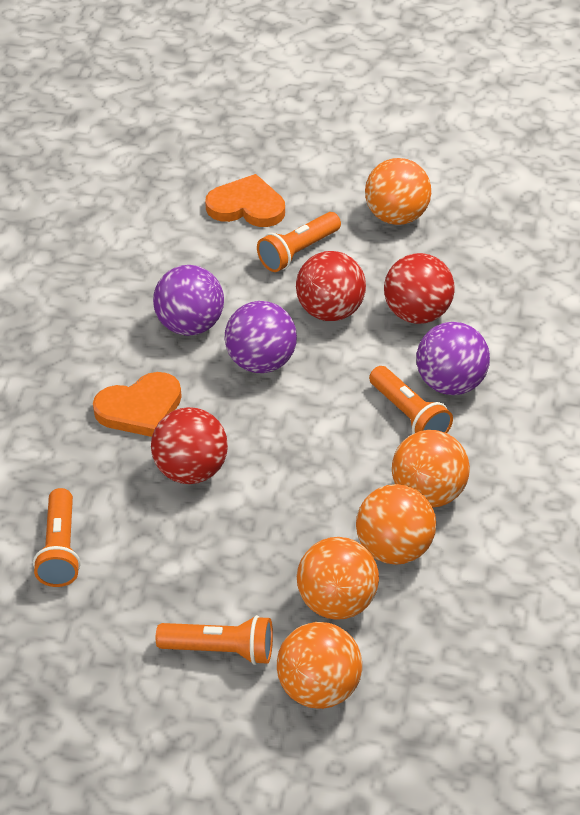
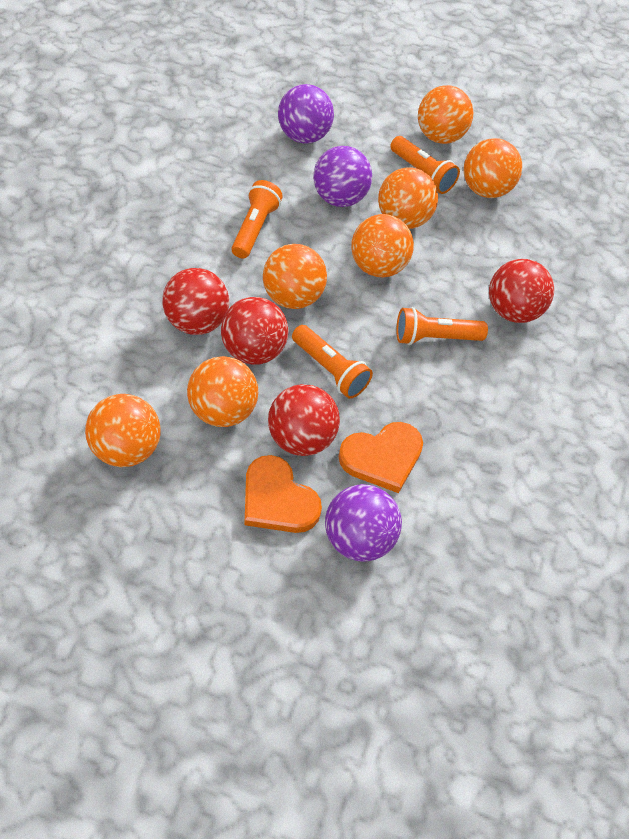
orange ball: [277,622,362,709] [297,537,379,620] [356,484,436,565] [365,158,431,225] [392,430,470,508] = 5 -> [85,394,161,467] [187,356,258,427] [263,244,327,309] [351,214,414,277] [378,167,438,229] [418,85,473,144] [464,138,522,198] = 7
red ball: [151,407,228,484] [296,251,366,321] [384,253,455,324] = 3 -> [162,268,229,335] [221,297,288,365] [268,384,340,456] [489,259,554,323] = 4

